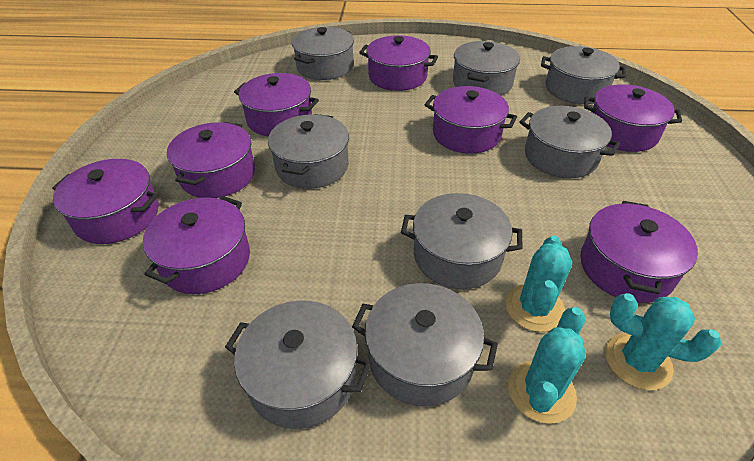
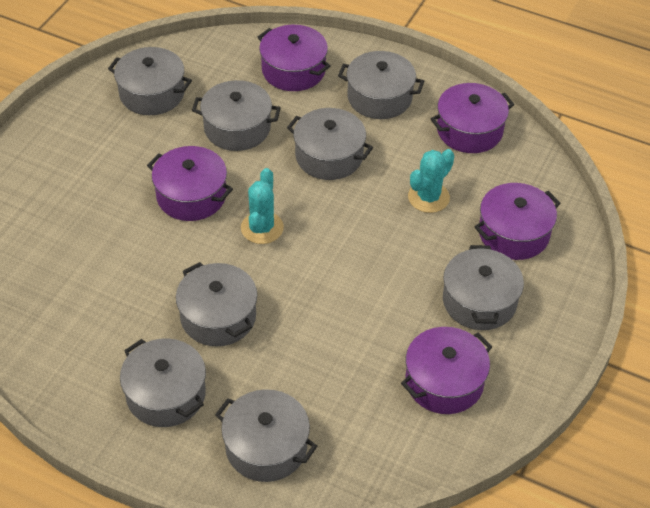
purple pot: [52,159,159,244] [143,196,250,294] [167,122,255,198] [234,73,319,137] [359,35,438,91] [425,86,517,154] [580,201,698,303] [584,84,682,152] = 8 -> [147,146,233,221] [258,25,331,91] [401,327,493,414] [430,83,514,153] [474,183,561,260] = 5
turquoise cactus: [505,236,572,332] [508,307,586,424] [605,293,721,390] = 3 -> [241,168,284,244] [408,149,454,213] = 2

